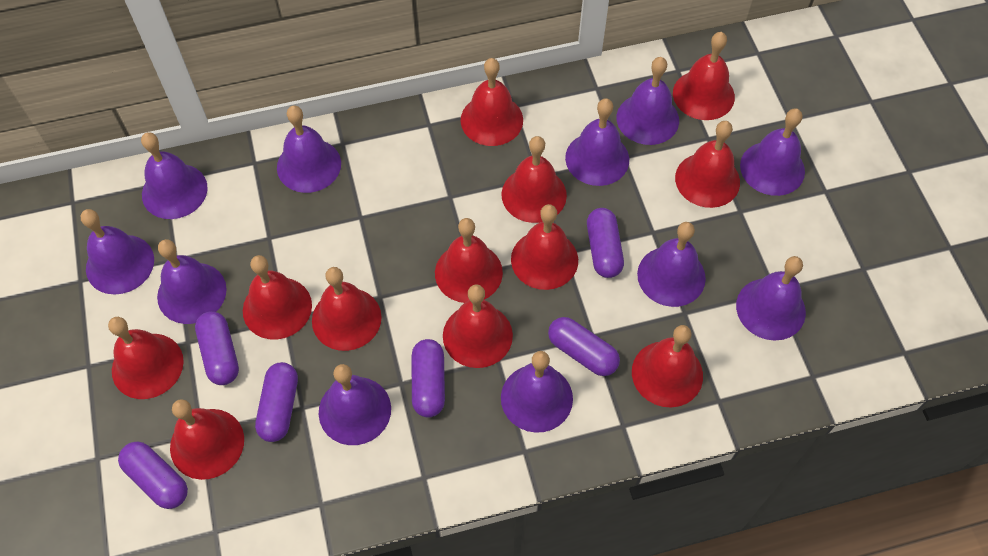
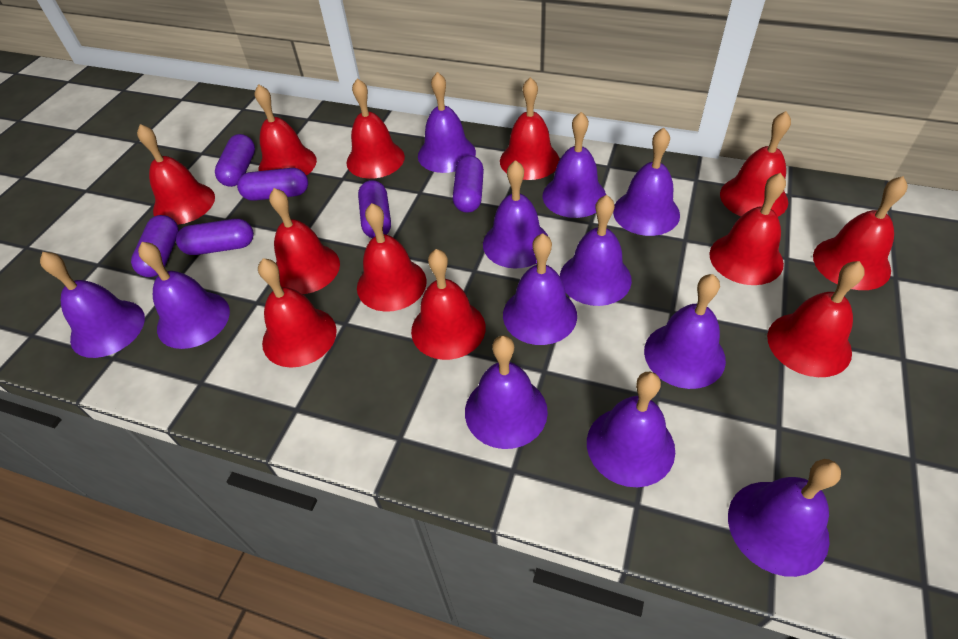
purple bell: [81,209,154,295] [141,132,208,219] [157,239,227,324] [277,105,341,193] [319,364,391,445] [501,351,573,433] [565,98,629,186] [617,57,679,145] [637,222,706,307] [736,256,806,340] [740,108,805,196] = 11 -> [40,252,145,358] [138,242,230,349] [418,72,476,173] [465,335,548,449] [483,160,548,269] [503,233,577,345] [542,112,606,218] [560,195,632,306] [587,372,675,487] [613,128,680,236] [644,274,726,389] [728,459,841,577] = 12

